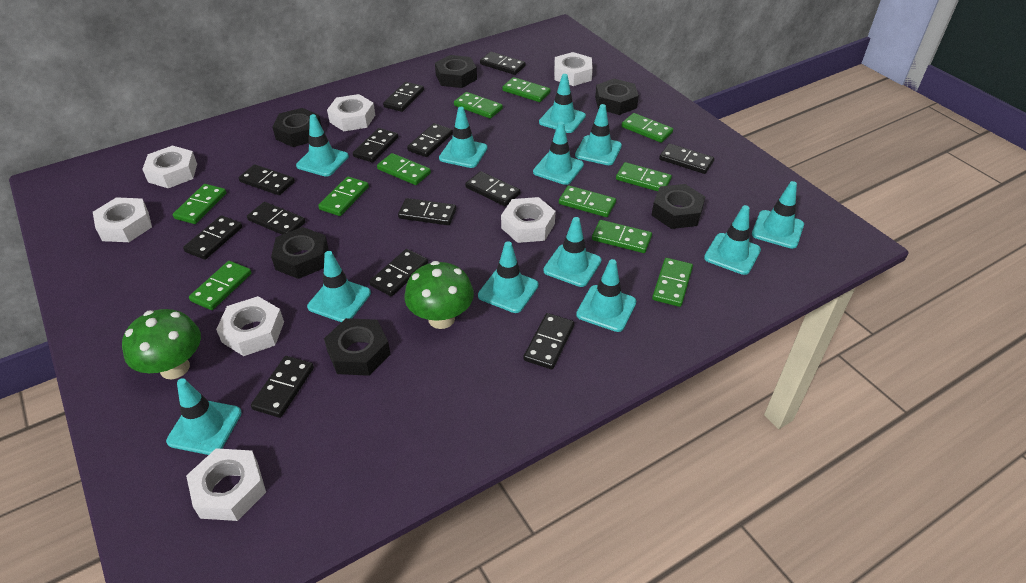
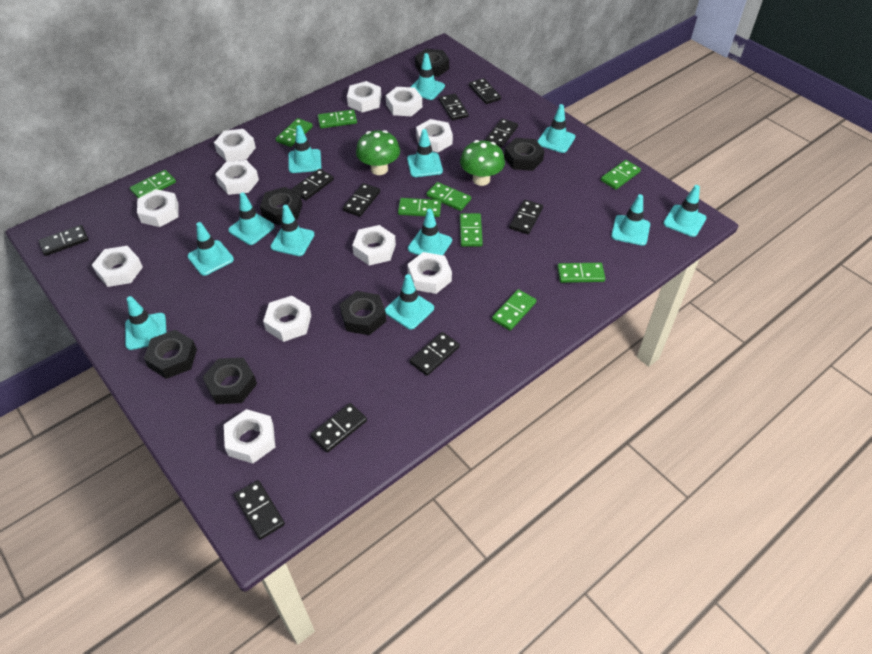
black domino: [183,215,242,260] [239,164,295,195] [247,202,306,235] [251,356,314,418] [353,128,398,162] [369,249,428,296] [383,82,424,112] [398,198,456,225] [407,123,453,157] [465,171,520,206] [480,52,526,75] [523,313,574,369] [659,143,714,174] = 13 -> [39,225,88,256] [234,480,285,540] [292,169,334,200] [311,403,367,453] [343,183,380,217] [410,332,460,376] [439,93,469,121] [469,78,501,104] [486,119,518,147] [509,200,543,234] = 10
green domino: [173,184,227,224] [189,261,252,310] [318,176,369,216] [377,153,431,185] [454,92,503,119] [502,77,550,102] [559,185,616,217] [592,220,652,253] [616,162,672,191] [622,113,673,143] [652,258,693,307] = 11 -> [130,170,176,198] [276,118,313,147] [318,110,357,128] [398,198,441,217] [426,182,471,211] [460,213,483,247] [492,289,537,331] [557,263,605,283] [601,160,641,190] = 9
white nut: [93,197,152,242] [142,145,197,188] [186,448,266,521] [216,296,284,356] [327,94,375,131] [501,197,556,243] [554,52,593,86] = 7 -> [92,246,143,287] [137,189,179,227] [214,129,256,162] [215,160,259,195] [224,409,275,463] [263,296,311,342] [347,81,381,113] [352,225,396,266] [386,87,422,116] [407,252,452,294] [416,119,453,152] = 11

